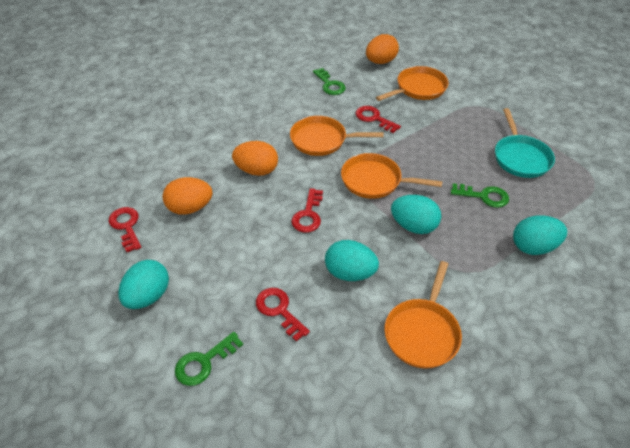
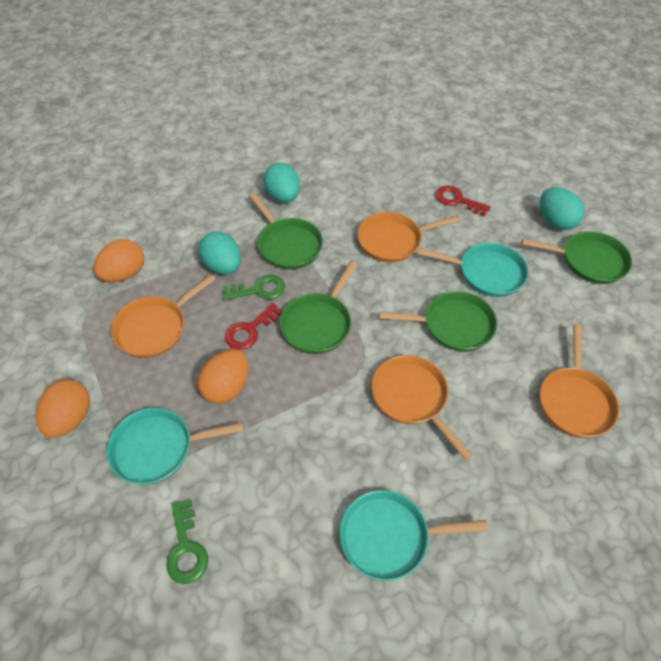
green key: [175,332,243,386] [313,68,346,95] [451,183,509,208] = 3 -> [166,500,208,584] [222,274,285,300] = 2
green pan: none = 0 -> [249,193,323,270] [280,262,357,354] [379,291,497,352] [522,231,632,284] = 4
red key: [109,207,141,252] [256,288,310,342] [291,188,323,233] [356,106,401,133] = 4 -> [225,303,283,350] [436,186,491,216] = 2
turquoise egg: [118,260,169,309] [325,240,379,281] [391,195,441,234] [513,215,567,255] = 4 -> [199,231,241,275] [263,163,300,203] [540,187,585,230] = 3
turquoise pan: [495,108,555,178] = 1 -> [107,408,244,485] [340,490,488,581] [418,243,529,297] = 3

